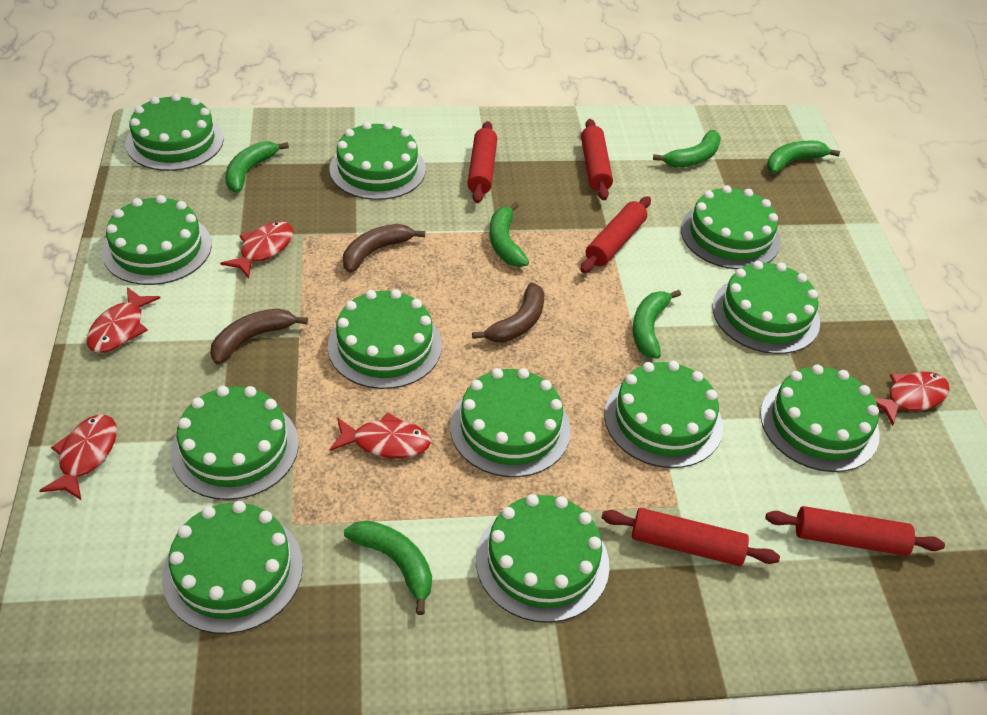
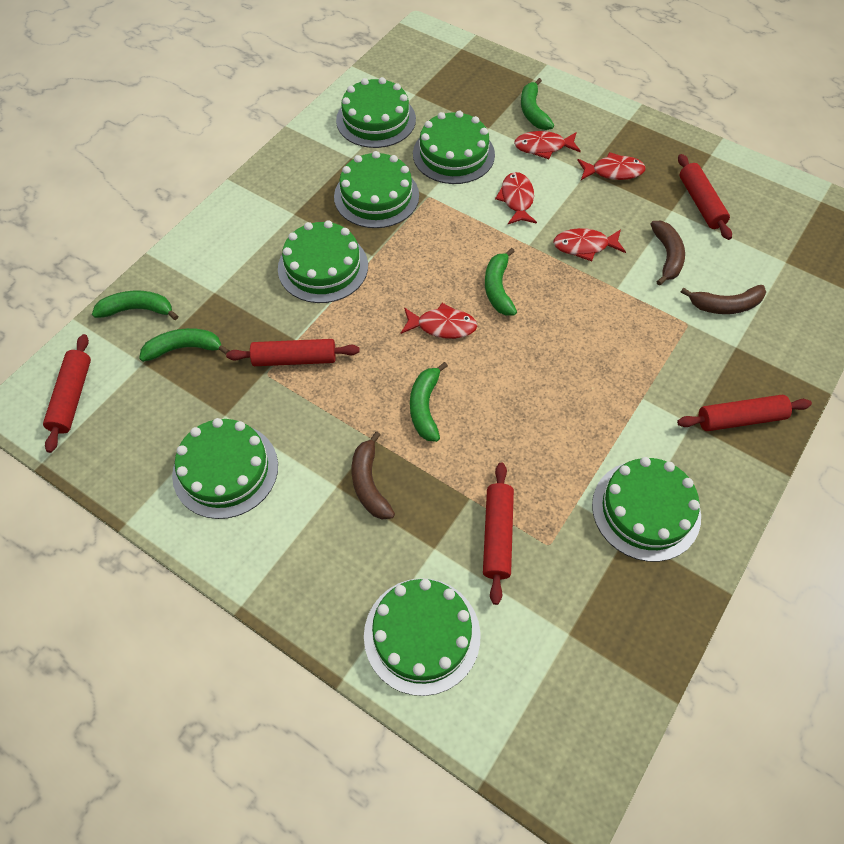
green banana: [225,141,289,192] [344,520,432,615] [489,202,529,267] [632,290,681,359] [653,130,721,168] [767,141,840,173] = 6 -> [92,291,178,320] [139,328,230,362] [410,362,448,442] [485,248,517,315] [521,78,554,130] = 5
green cake: [102,195,212,285] [125,94,224,171] [162,501,303,634] [170,386,299,500] [328,289,442,389] [329,122,426,200] [450,368,571,477] [476,494,610,623] [604,361,723,468] [681,185,781,270] [712,261,820,354] [760,364,880,472] = 12 -> [172,418,278,519] [278,220,368,303] [334,151,419,228] [336,77,416,148] [364,578,480,696] [413,111,495,184] [592,457,701,562] = 7

